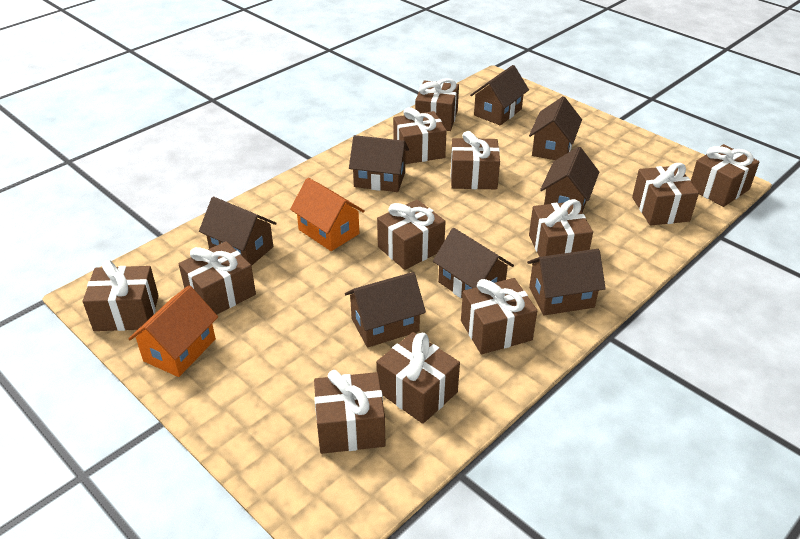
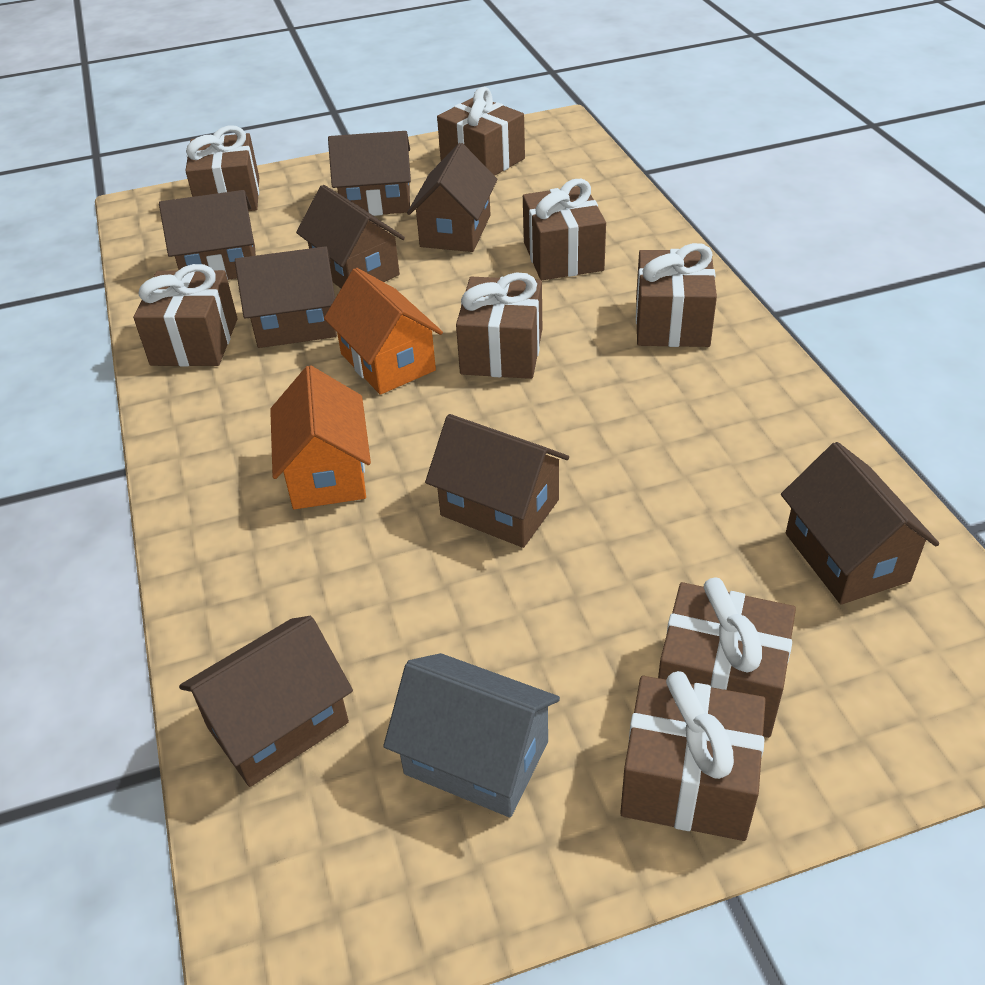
brown gift: [83,260,159,331] [178,241,256,315] [314,370,385,454] [376,332,460,424] [377,200,446,270] [393,107,447,164] [415,78,459,131] [451,131,500,189] [461,278,537,354] [529,199,593,257] [632,163,699,226] [691,144,760,207] = 12 -> [133,264,238,367] [185,126,259,211] [437,87,525,176] [456,272,542,379] [523,179,606,280] [620,671,766,841] [636,243,717,347] [658,577,796,738] = 8
grey house: none = 0 -> [383,653,560,817] = 1

